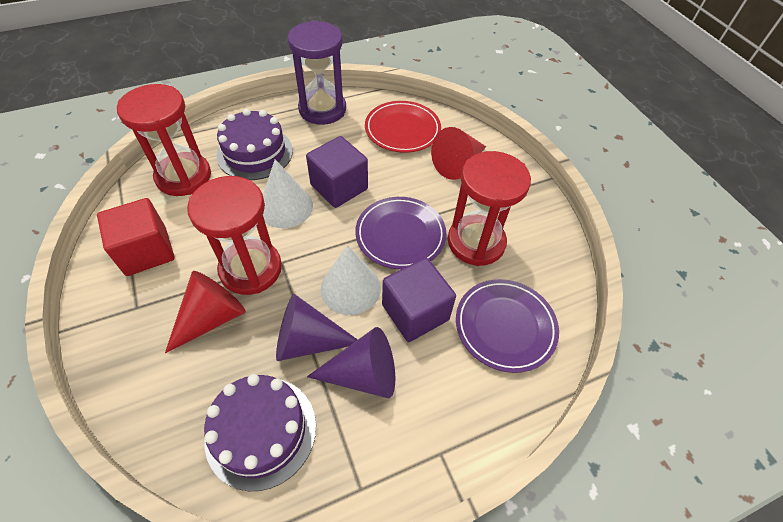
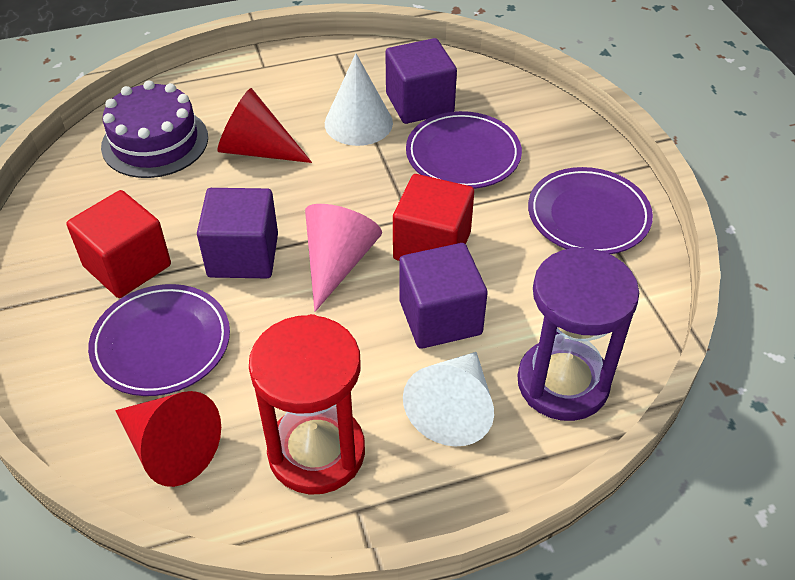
pink cone: none = 0 -> [305,204,382,312] = 1
purple cake: [204,374,316,491] [217,109,293,180] = 2 -> [101,80,208,178] = 1
purple cone: [276,294,358,361] [307,327,395,398] = 2 -> none = 0
purple cube: [306,136,368,208] [382,258,456,342] = 2 -> [197,188,278,278] [385,38,457,124] [399,243,488,349] = 3
purple plate: [355,197,446,269] [456,279,559,373] = 2 -> [88,284,230,396] [406,111,522,189] [528,167,653,254] = 3
red cube: [97,198,175,276] = 1 -> [66,190,171,298] [393,174,474,261] = 2
red hourglass: [117,84,211,196] [187,176,282,295] [448,151,531,266] = 3 -> [249,314,365,495] = 1
red plate: [365,101,441,153] = 1 -> none = 0

